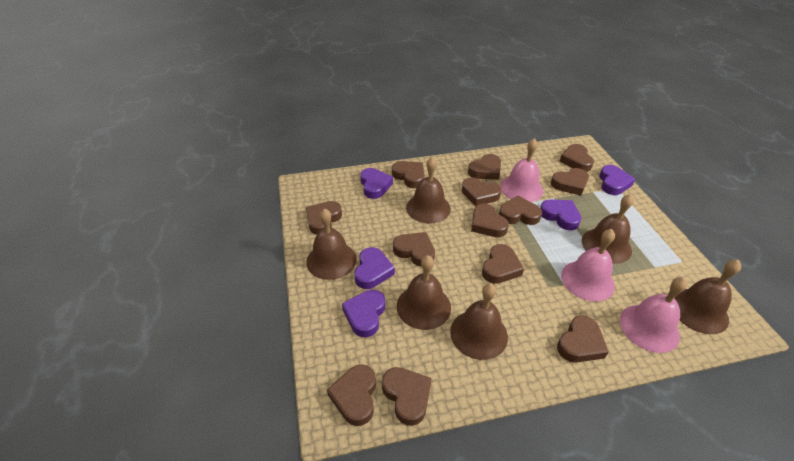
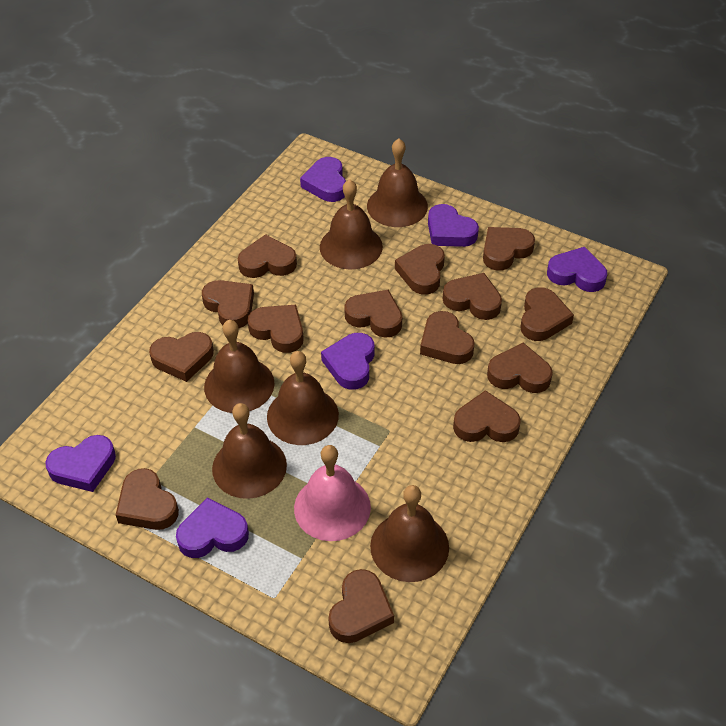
brown heart: [306,201,342,235] [327,365,376,426] [382,367,432,426] [392,161,425,188] [393,232,435,267] [462,178,502,206] [468,154,501,180] [471,203,509,237] [482,244,524,284] [499,196,542,225] [551,168,589,196] [557,315,609,363] [559,144,594,172] = 13 -> [116,468,179,530] [149,332,214,382] [202,280,254,328] [238,234,297,278] [247,305,304,353] [328,569,394,643] [344,290,402,338] [395,244,445,295] [420,311,474,364] [443,273,502,320] [453,390,521,442] [483,227,535,271] [487,343,553,393] [520,287,574,341] = 14
pink bell: [500,138,543,202] [561,229,615,301] [620,277,687,353] = 3 -> [294,445,371,541] = 1
purple heart: [342,290,385,337] [354,247,395,289] [360,168,393,199] [540,199,582,230] [599,165,636,195] = 5 -> [45,435,116,492] [176,498,249,558] [300,157,346,202] [321,333,374,390] [428,204,479,247] [547,247,607,292] = 6

